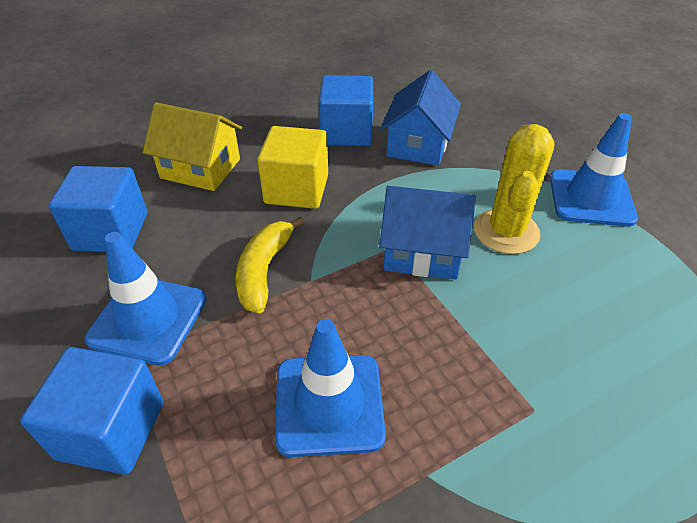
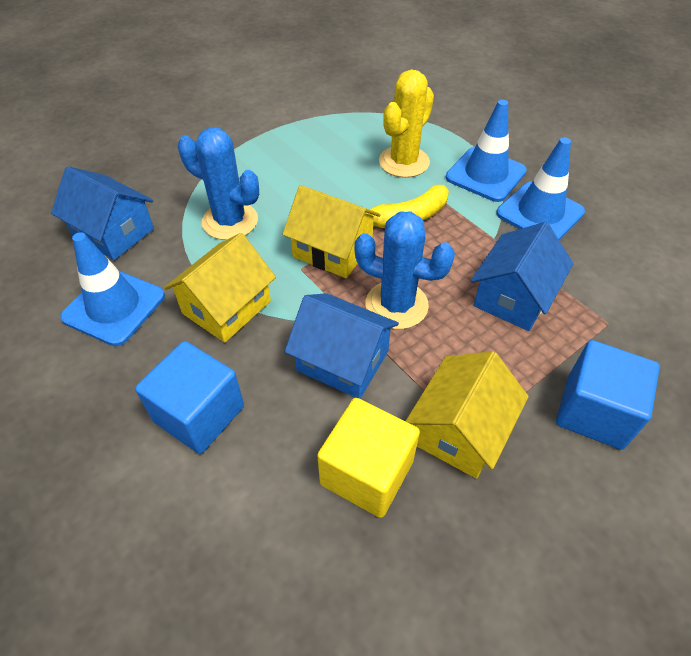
blue cactus: none = 0 -> [178,127,259,240] [354,212,455,329] = 2
blue cube: [20,347,164,475] [49,166,147,252] [319,75,373,146] = 3 -> [135,341,244,454] [556,340,660,450] = 2
blue house: [379,186,476,280] [380,70,461,166] = 2 -> [51,166,154,260] [285,293,399,399] [471,222,573,331] = 3
yellow house: [143,102,242,191] = 1 -> [164,233,276,343] [282,185,381,278] [406,351,529,479] = 3

